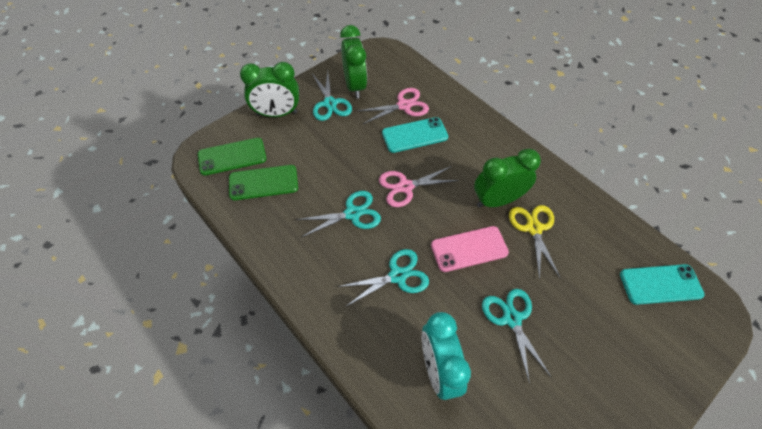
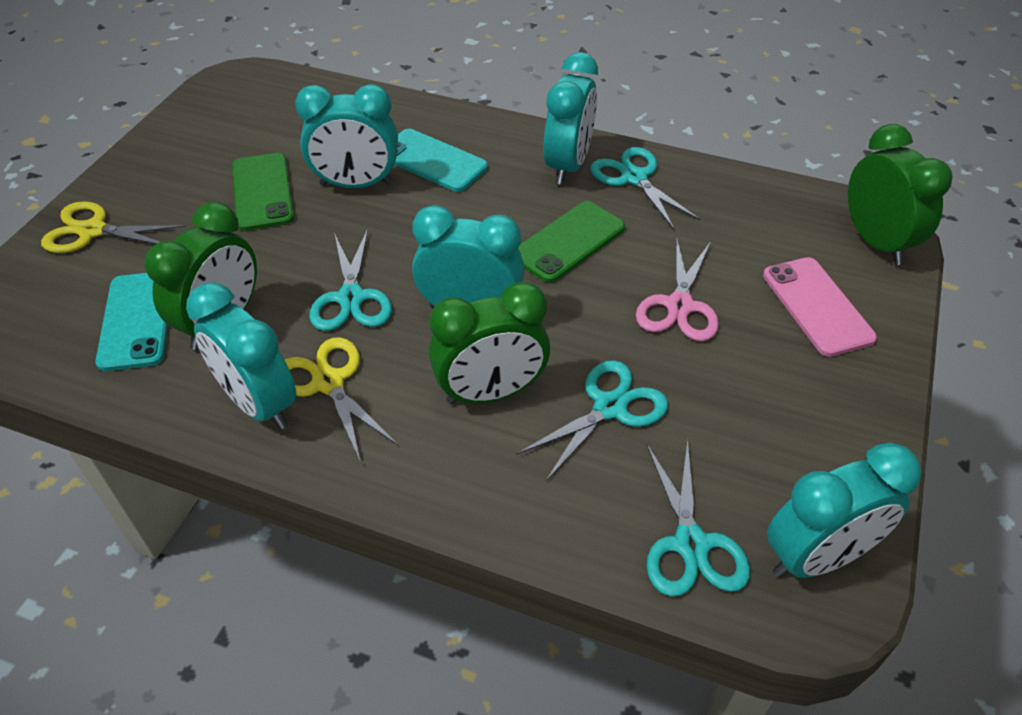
pink scissors: [357,88,429,124] [379,166,459,207] = 2 -> [636,237,719,341] = 1
turquoise clock: [422,312,471,400] = 1 -> [186,282,296,429] [295,84,398,188] [412,205,525,308] [544,52,598,185] [767,443,922,578] = 5
yellow scissors: [509,205,561,280] = 1 -> [41,201,186,253] [285,337,398,463] = 2

